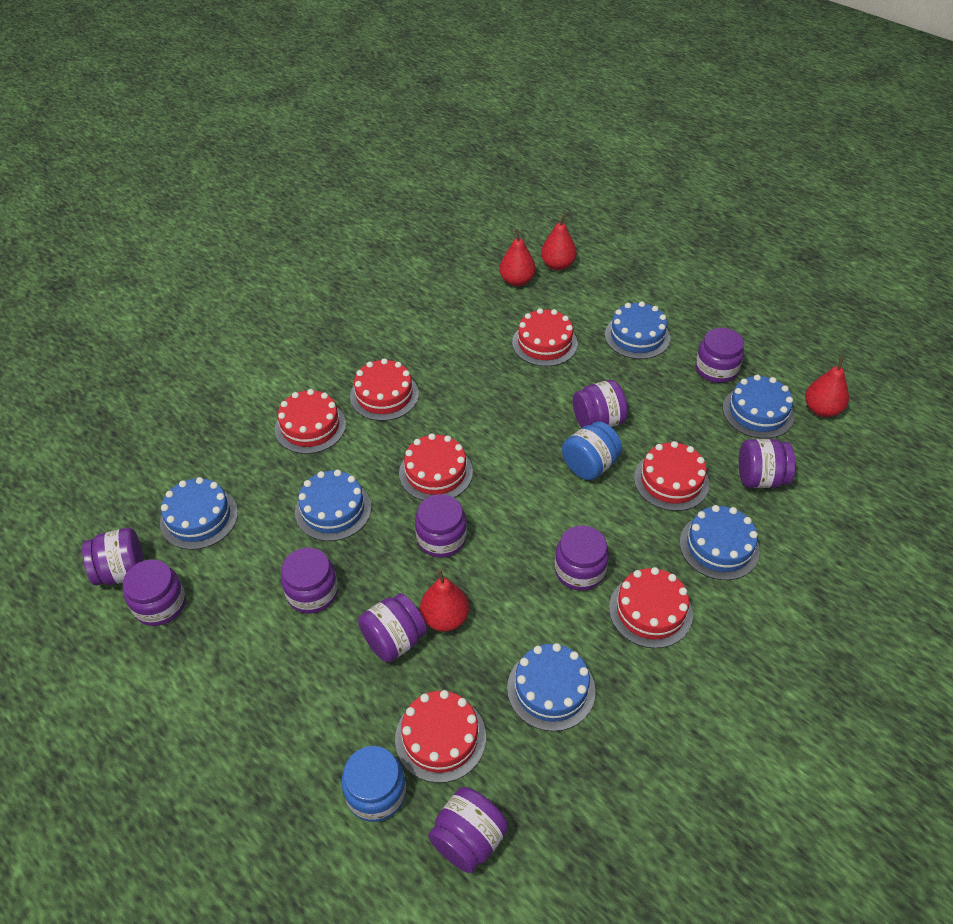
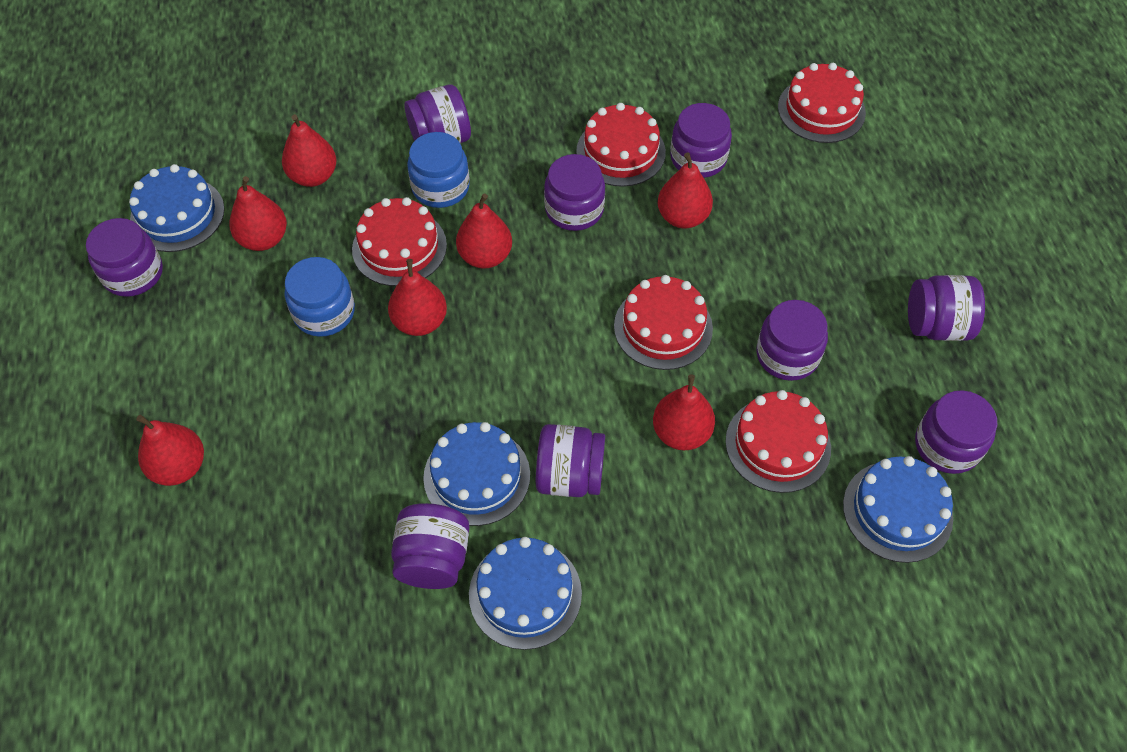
blue cake: [160,477,238,550] [295,470,371,541] [507,643,596,731] [605,301,670,359] [680,505,760,580] [723,375,794,439] = 6 -> [129,164,225,252] [423,422,530,526] [469,537,582,650] [843,456,953,563] = 4
purple jar: [82,528,144,586] [123,559,186,626] [281,547,338,614] [358,593,427,663] [415,494,467,558] [428,787,508,873] [555,525,609,591] [573,380,628,428] [696,328,744,383] [739,439,795,488] = 10 -> [86,218,163,297] [391,503,469,589] [404,84,471,143] [536,424,605,497] [544,154,605,231] [670,103,732,178] [756,300,828,381] [908,275,985,341] [915,390,997,474] = 9
red cake: [275,389,346,454] [350,358,419,421] [395,690,486,783] [399,433,473,501] [512,308,578,367] [609,567,693,648] [634,441,709,511] = 7 -> [352,197,447,286] [576,103,666,187] [614,275,713,370] [725,390,831,493] [778,63,866,143] = 5
red pear: [420,569,469,632] [500,229,536,286] [541,214,577,270] [805,357,849,417] = 4 -> [137,415,204,486] [229,176,287,251] [282,114,337,187] [388,259,447,336] [456,194,512,269] [653,374,715,450] [658,153,713,228] = 7

